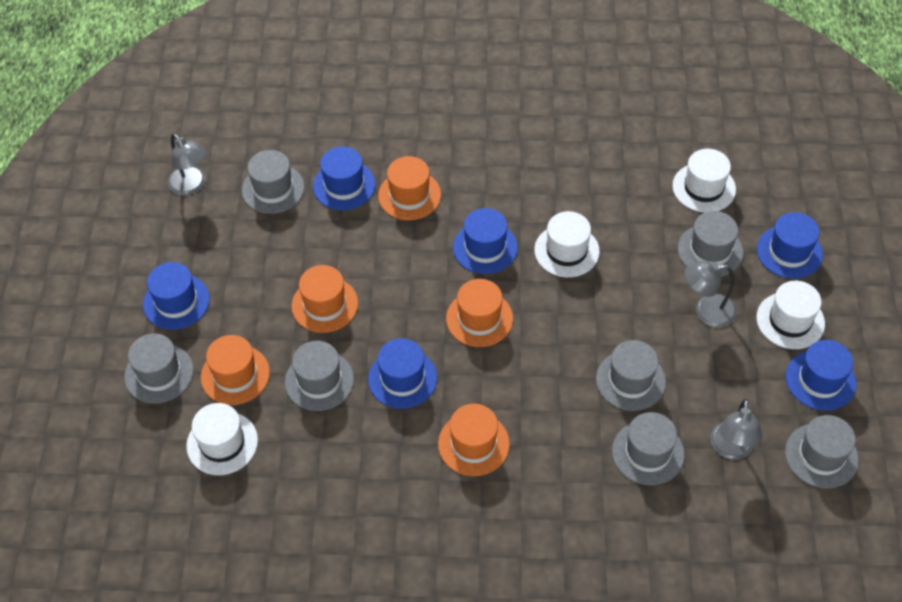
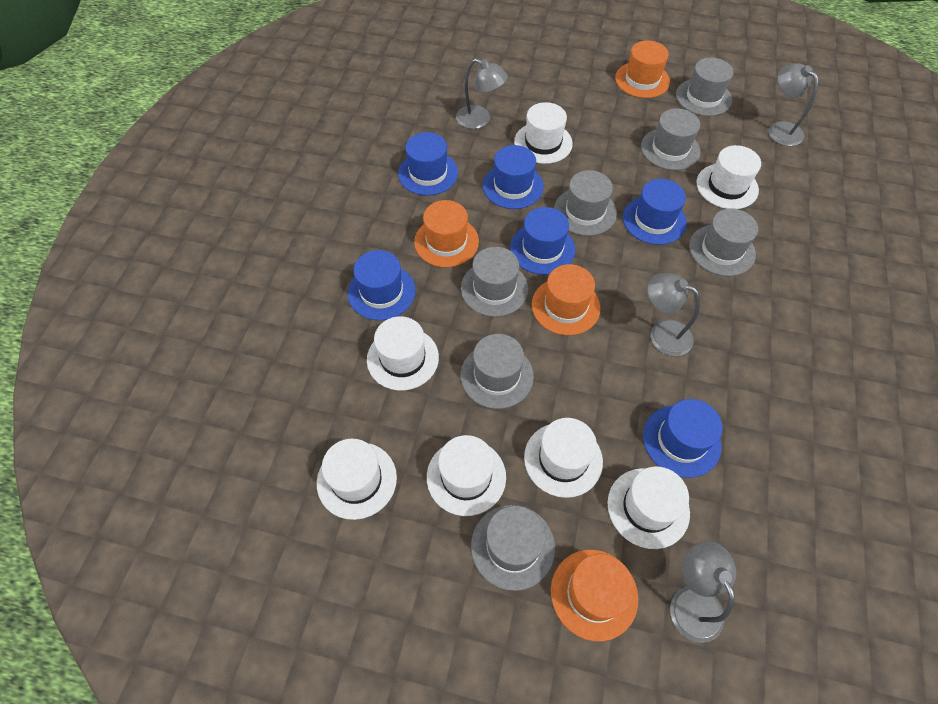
grey lamp: [168,133,207,196] [685,261,737,328] [711,399,762,460] = 3 -> [456,58,508,129] [647,273,700,356] [670,541,736,643] [768,64,818,146] = 4
orange hat: [201,335,270,405] [291,265,358,333] [378,156,441,220] [438,404,510,476] [446,279,513,347] = 5 -> [414,200,479,268] [532,264,601,335] [551,550,638,641] [615,41,670,98] = 4
white hat: [186,403,258,475] [534,211,600,277] [672,149,736,213] [756,281,825,349] = 4 -> [317,439,397,520] [367,316,439,391] [427,435,506,516] [514,102,573,164] [524,418,603,498] [607,466,690,549] [696,145,761,209] = 7

